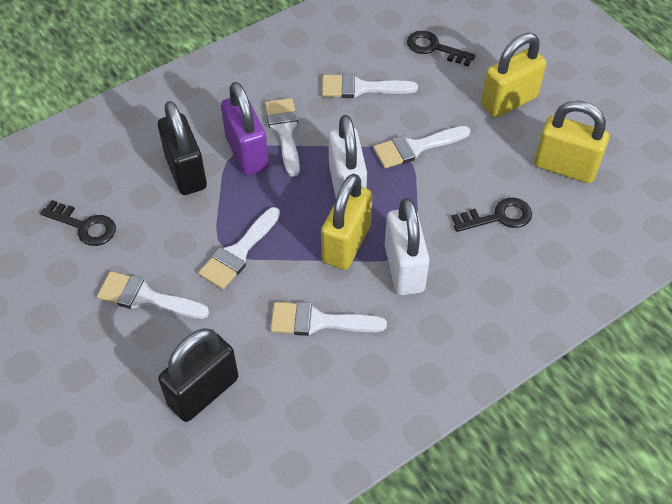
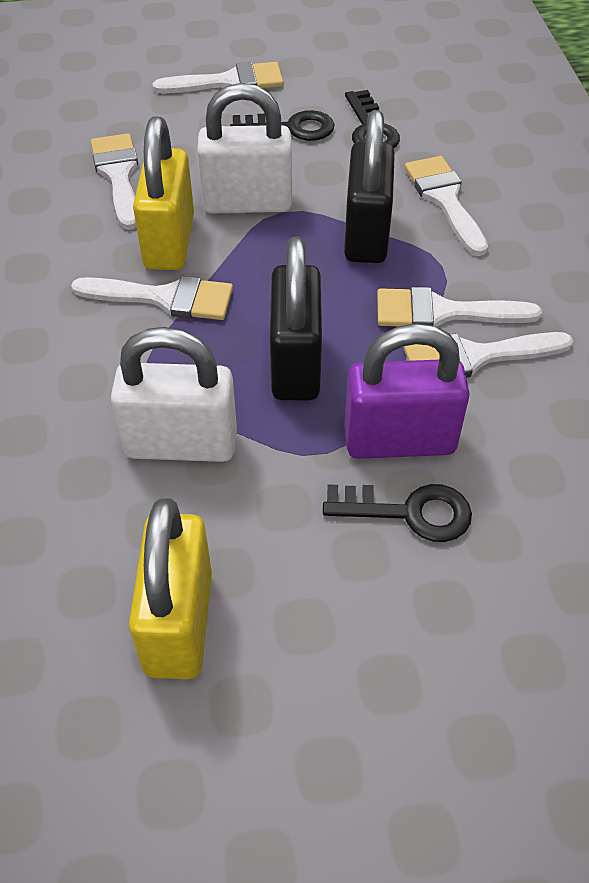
yellow padlock: [321,174,373,270] [481,33,546,118] [534,101,609,183] = 3 -> [129,498,212,679] [133,116,194,270] = 2

